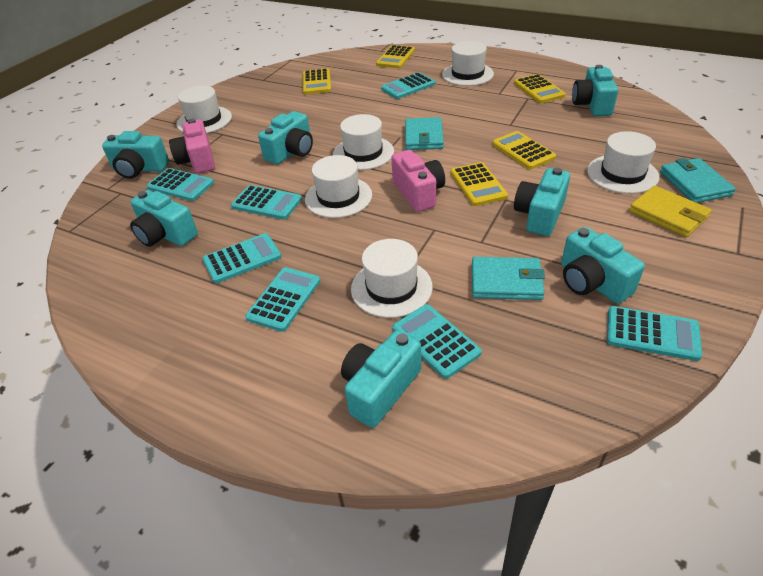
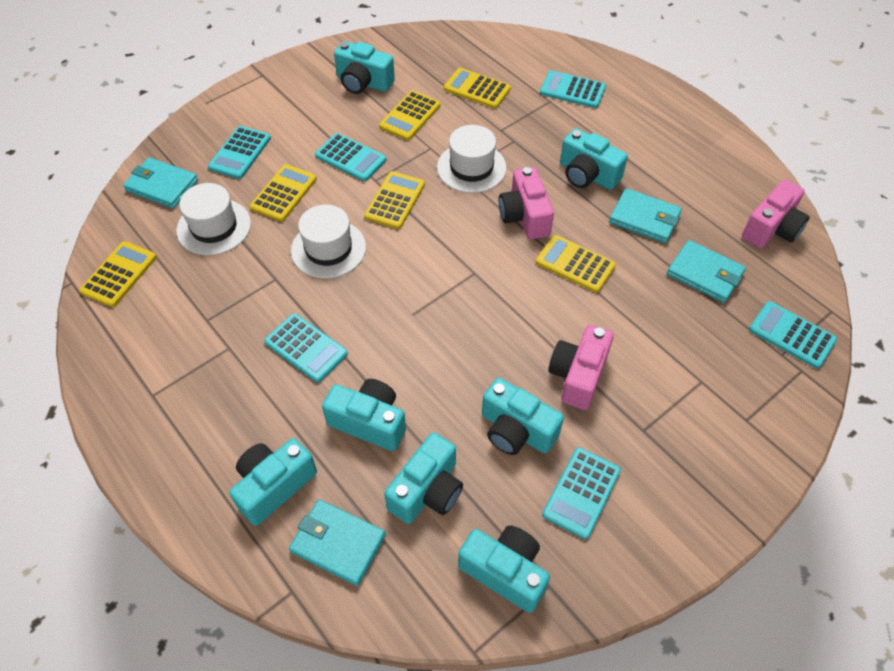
pink camera: [169,119,215,173] [391,150,445,212] = 2 -> [499,167,554,239] [548,325,614,410] [742,179,810,248] = 3
turquoise calculator: [147,168,214,201] [202,233,281,283] [231,185,302,220] [245,267,320,332] [381,72,435,99] [393,304,482,379] [607,306,702,361] = 7 -> [208,126,271,179] [264,313,348,382] [315,133,386,181] [540,70,606,108] [542,447,621,539] [749,301,837,369] = 6
turquoise wallet: [405,117,444,150] [472,257,545,300] [660,158,736,203] = 3 -> [123,157,198,208] [289,499,386,586] [609,188,682,243] [667,240,746,303] = 4
white hat: [177,86,232,133] [305,155,372,218] [333,114,394,170] [351,239,433,318] [442,41,494,86] [587,131,659,194] = 6 -> [176,183,251,255] [291,205,366,279] [437,125,507,193] = 3
yellow calculator: [303,68,331,94] [376,45,415,68] [451,162,508,206] [492,131,556,169] [514,74,566,103] = 5 -> [79,241,157,307] [250,164,317,222] [364,171,425,229] [379,90,440,140] [444,68,511,109] [536,235,616,293] = 6
yellow wallet: [629,186,712,237] = 1 -> none = 0

